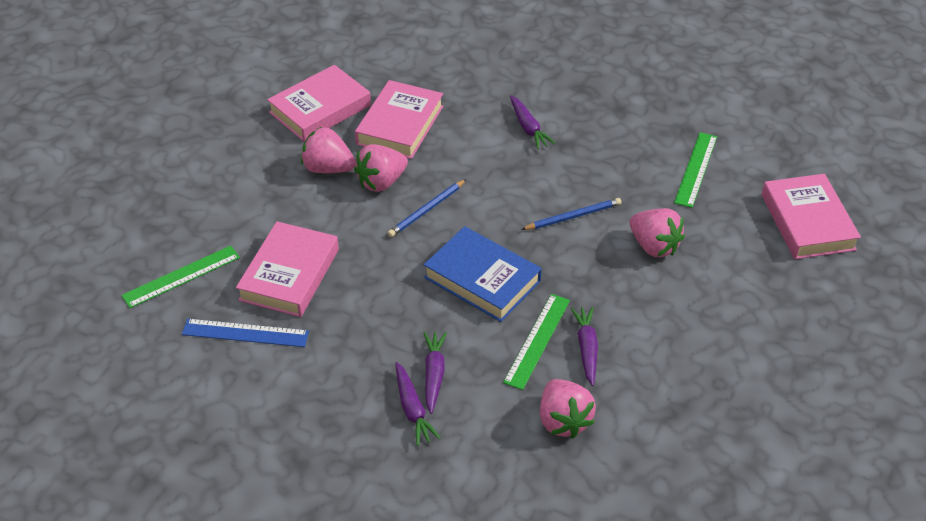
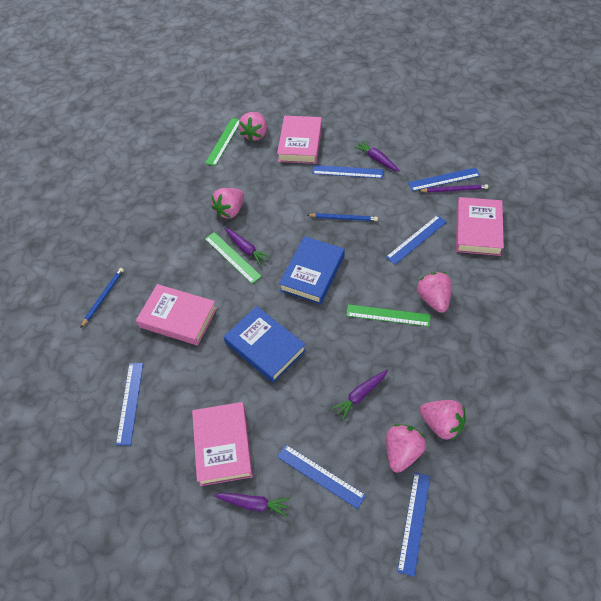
blue book: [424,226,542,322] = 1 -> [223,306,306,383] [279,236,345,305] = 2
blue ruler: [182,319,309,347] = 1 -> [116,363,143,445] [277,445,366,509] [312,165,384,178] [386,215,447,265] [397,472,430,577] [408,167,480,191] = 6
pink strawberry: [301,127,356,173] [354,144,408,192] [540,379,596,439] [630,208,685,257] = 4 -> [211,188,244,218] [239,112,267,142] [386,424,426,473] [417,272,452,313] [419,400,466,441] = 5
purple pencil: none = 0 -> [418,184,488,193] = 1

